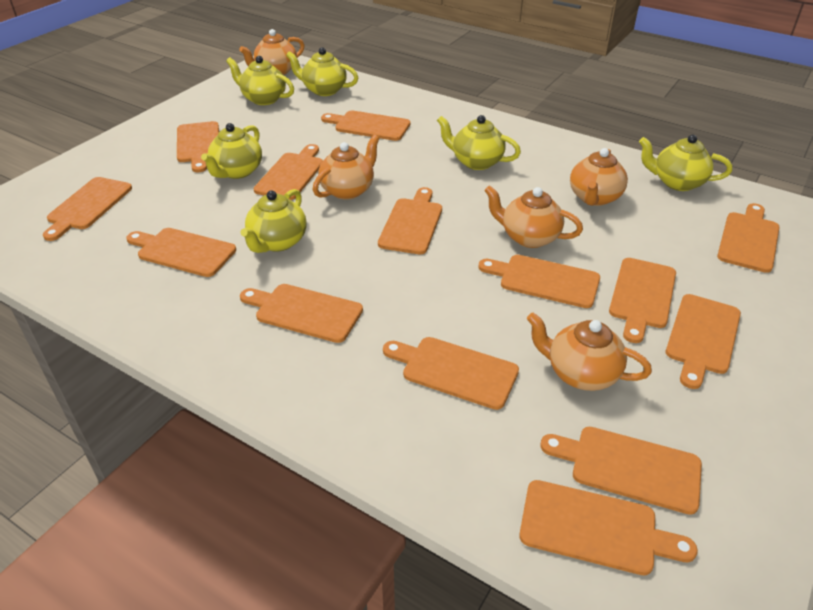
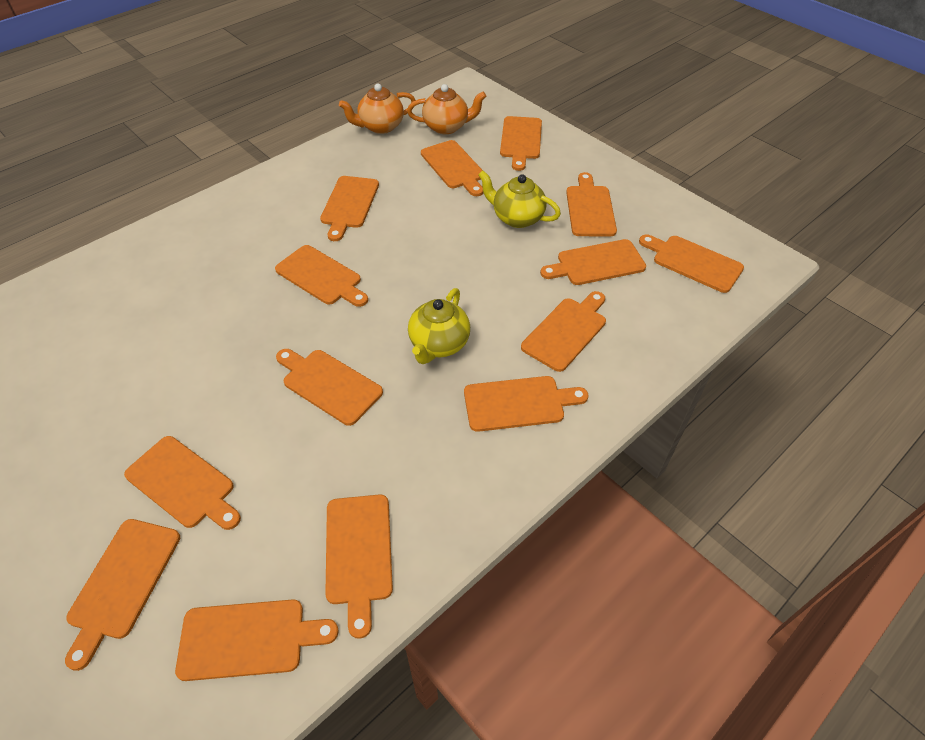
orange teapot: [239,29,305,75] [313,134,380,200] [484,185,583,248] [527,313,652,391] [570,148,628,206] = 5 -> [339,84,416,134] [407,84,486,134] = 2
yellow teapot: [201,123,262,179] [226,56,294,105] [241,189,307,253] [286,47,358,96] [437,115,521,170] [639,135,732,191] = 6 -> [408,288,470,364] [478,170,561,228] = 2

